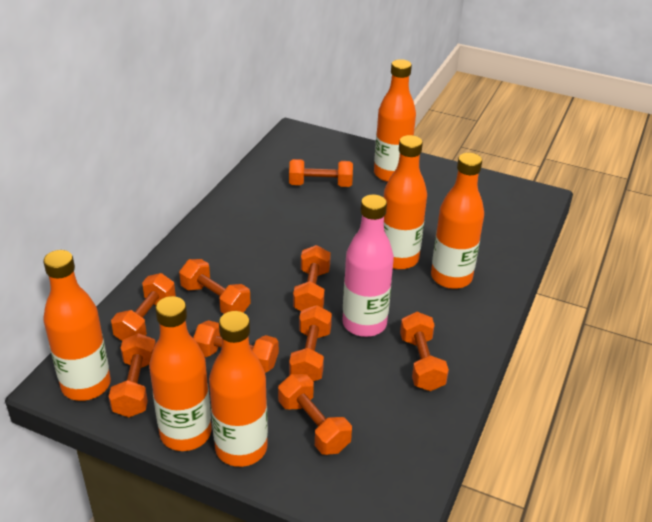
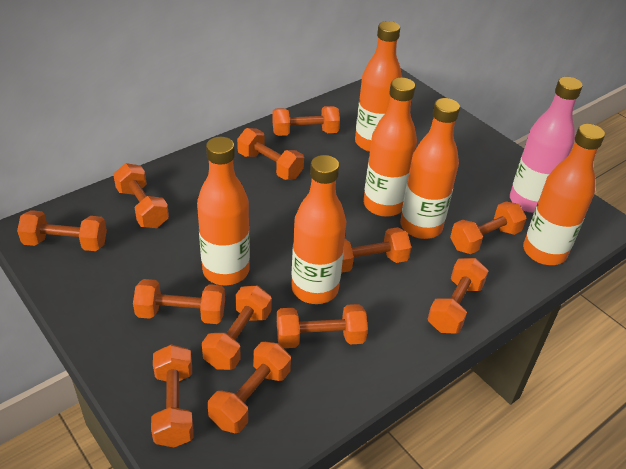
orange dumbbell: [109,333,156,417] [111,273,176,341] [179,259,251,314] [193,320,279,373] [278,374,352,455] [289,159,353,187] [289,305,332,381] [293,245,331,311] [400,312,449,391] = 9 -> [17,210,107,251] [113,163,169,228] [133,279,225,324] [151,344,194,447] [202,285,272,370] [208,342,291,433] [237,128,304,180] [272,106,340,136] [277,304,368,348] [341,227,411,273] [428,258,488,334] [450,202,527,254] = 12

